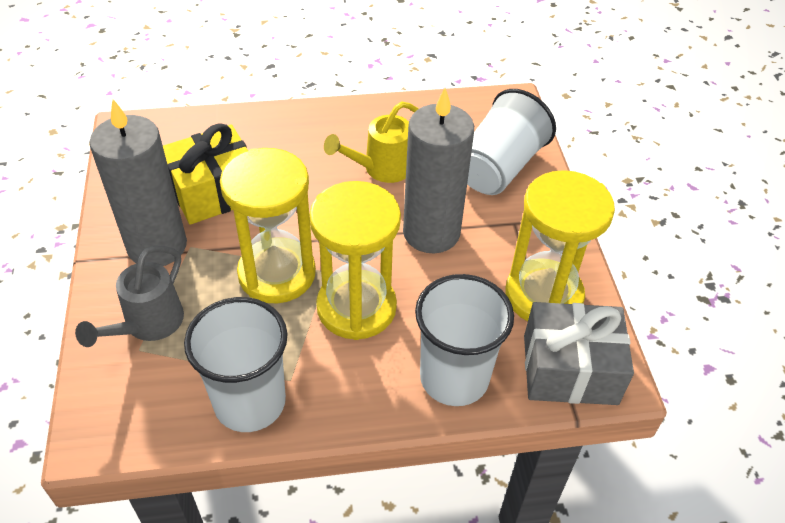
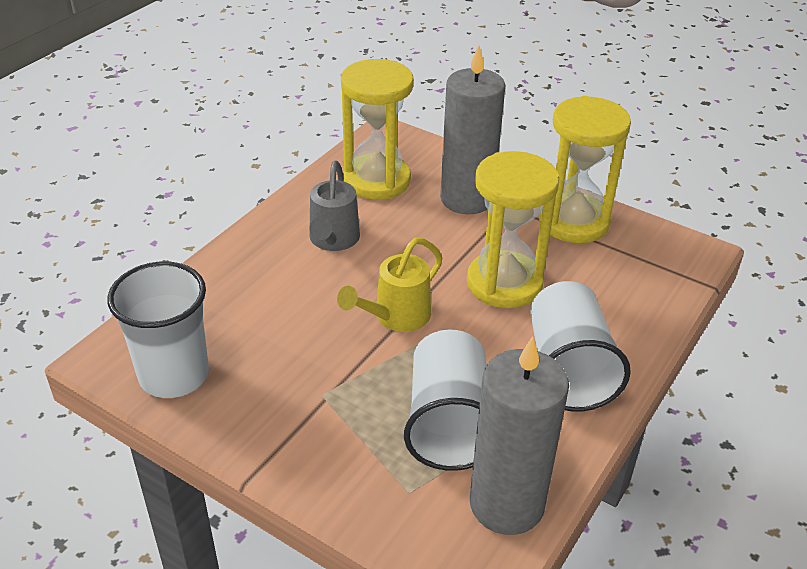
grey gift: [524,302,634,405] = 1 -> none = 0
yellow gift: [163,123,248,225] = 1 -> none = 0

